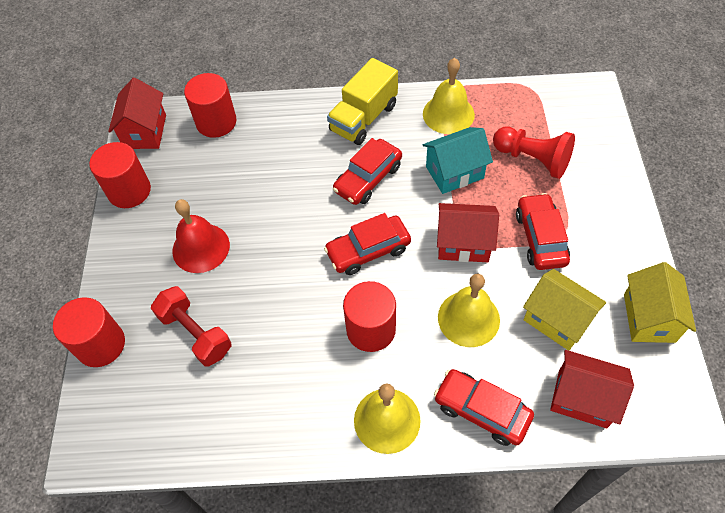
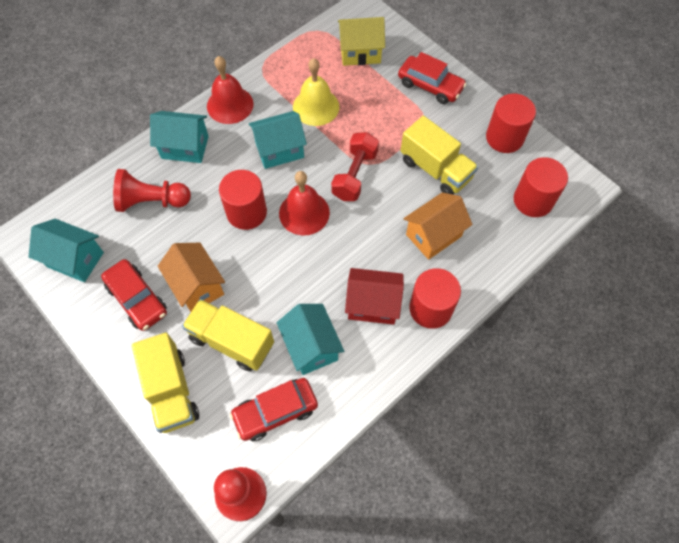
orange house: none = 0 -> [158,243,225,312] [404,192,472,260] = 2
red bell: [172,199,230,273] = 1 -> [207,56,254,124] [279,171,330,236] = 2
red car: [324,213,411,275] [333,138,402,205] [434,369,534,446] [516,193,570,270] = 4 -> [101,259,167,331] [230,378,318,441] [398,52,467,104] = 3
red house: [108,78,166,149] [437,203,499,262] [550,350,634,428] = 3 -> [345,268,404,325] = 1
red pawn: [493,127,575,179] = 1 -> [113,169,191,212] [214,467,267,521] = 2
turquoise house: [423,127,493,194] = 1 -> [28,219,104,282] [150,111,209,163] [249,111,307,169] [277,304,344,375] = 4
yellow bell: [354,384,421,454] [423,58,475,134] [438,274,500,347] = 3 -> [293,58,339,126] = 1
yellow house: [523,269,606,351] [624,262,696,343] = 2 -> [338,17,385,66] = 1
yellow truck: [327,58,398,145] = 1 -> [132,333,199,433] [182,299,274,372] [401,116,478,195] = 3

